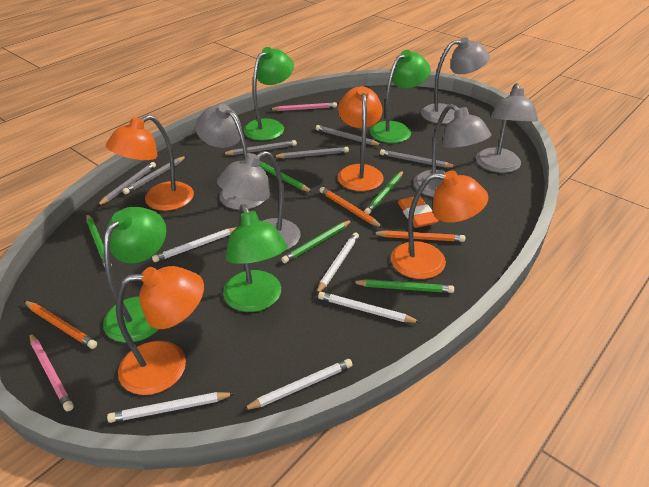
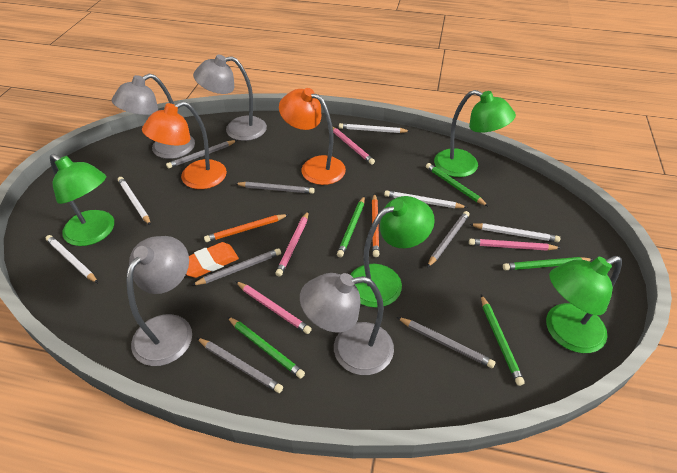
grey lamp: [195,104,264,210] [217,151,301,251] [414,104,491,197] [421,37,490,124] [476,83,538,173] = 5 -> [112,74,195,159] [127,236,192,366] [193,55,267,141] [300,273,394,375] = 4
orange lamp: [106,115,194,211] [116,266,204,395] [338,86,383,191] [391,171,488,279] = 4 -> [142,101,227,189] [279,88,346,185] = 2
orange pencil: [24,301,97,349] [319,187,383,228] [373,230,465,242] = 3 -> [204,214,289,242] [372,193,380,257] = 2
pink pencil: [30,333,74,411] [269,102,337,111] = 2 -> [235,281,312,334] [275,211,309,277] [332,126,375,164] [469,239,560,251] = 4

